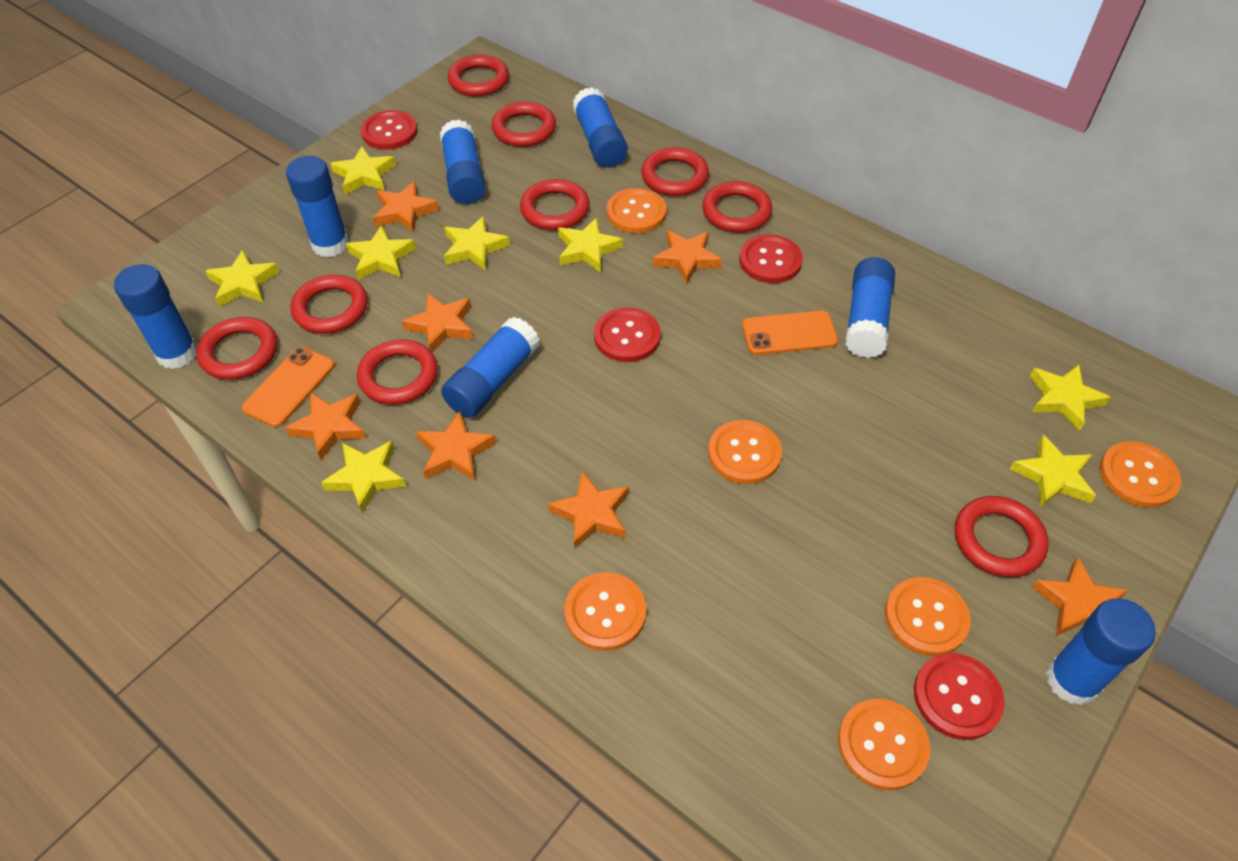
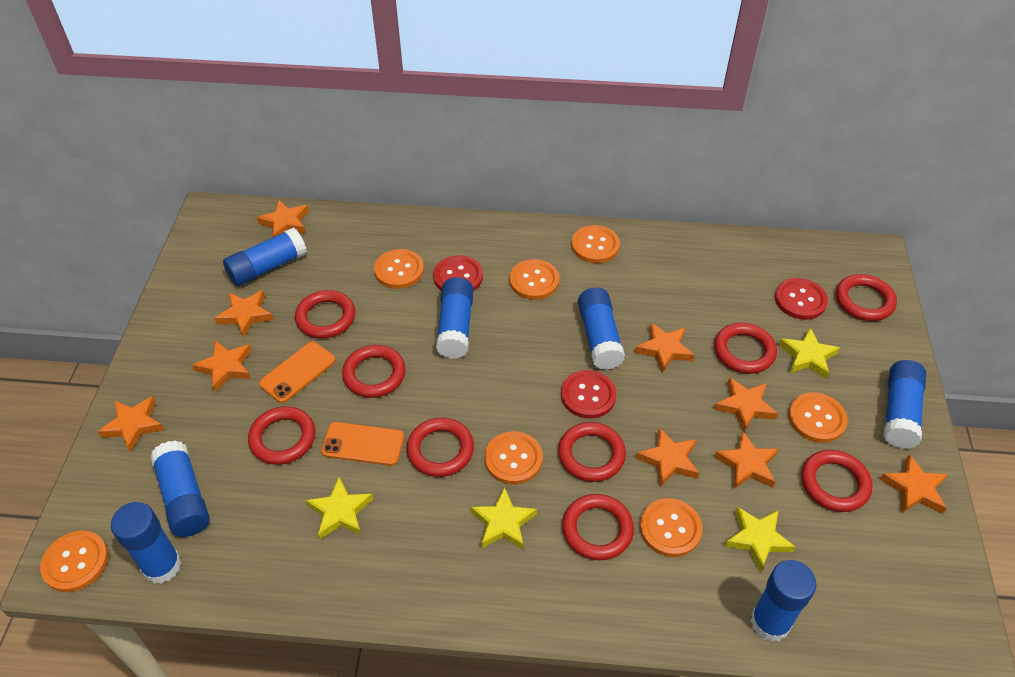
orange button: [564,572,646,651] [607,188,667,233] [708,420,782,484] [838,699,930,790] [885,577,971,656] [1100,441,1181,508] = 6 -> [40,531,109,592] [374,249,424,289] [485,431,543,485] [509,259,559,300] [571,225,620,263] [640,498,702,557] [788,392,848,443] = 7
orange star: [285,393,366,460] [373,181,439,233] [402,293,473,352] [416,411,496,481] [548,471,629,549] [653,230,722,284] [1032,557,1128,636] = 7 -> [97,396,164,453] [192,340,252,392] [214,290,274,338] [257,200,309,237] [635,323,695,373] [636,428,699,487] [714,377,778,432] [714,431,779,489] [880,454,948,514] = 9
red button: [361,110,418,150] [594,307,661,362] [739,234,803,283] [914,653,1005,740] = 4 -> [433,255,483,291] [561,370,617,418] [775,278,828,320] = 3
yellow star: [206,250,279,307] [321,441,406,513] [330,146,396,195] [346,225,416,280] [444,216,510,271] [558,218,623,273] [1010,435,1096,508] [1030,365,1111,431] = 8 -> [306,477,373,539] [471,487,537,549] [725,507,795,572] [779,327,840,379] = 4

